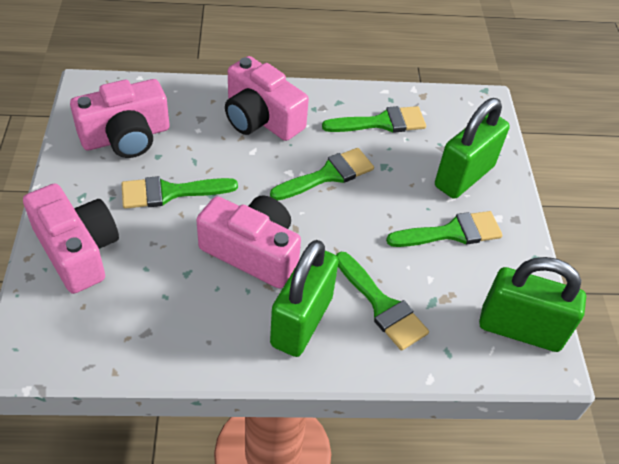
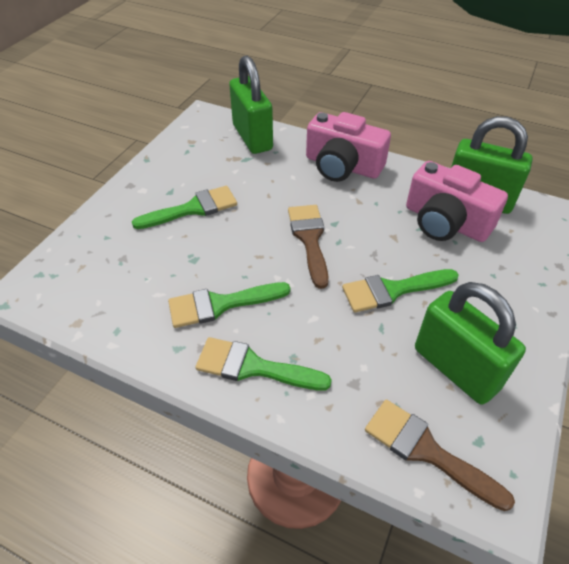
brown brush: none = 0 -> [288,205,328,289] [365,399,515,511] = 2
green brush: [121,176,238,209] [270,148,374,200] [322,106,426,133] [336,252,429,351] [386,211,503,247] = 5 -> [132,186,237,229] [168,282,290,328] [195,337,332,390] [342,269,459,312] = 4
pink camera: [23,184,119,294] [70,79,170,158] [196,195,301,288] [225,56,309,141] = 4 -> [306,112,391,182] [406,161,508,242] = 2

